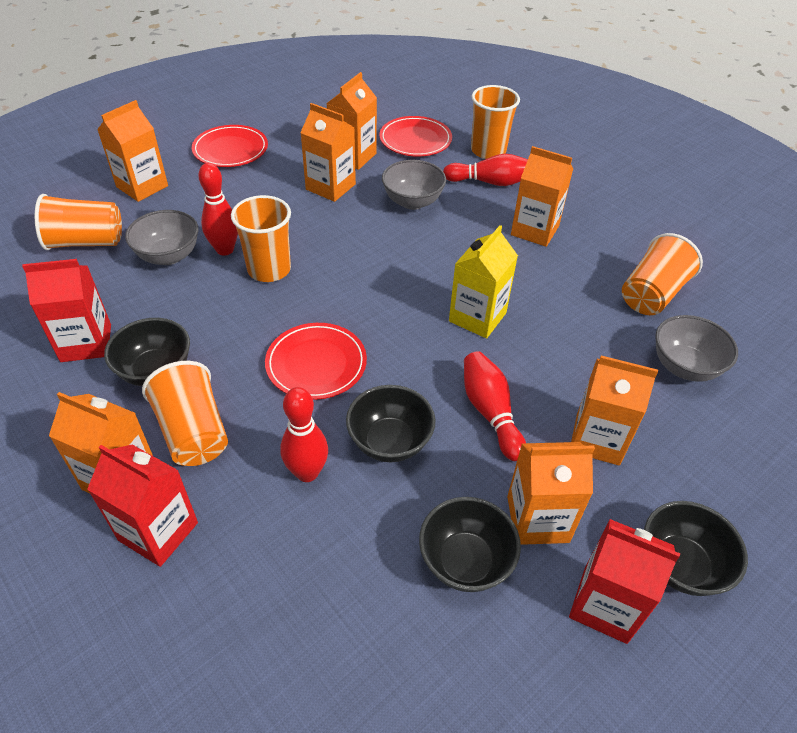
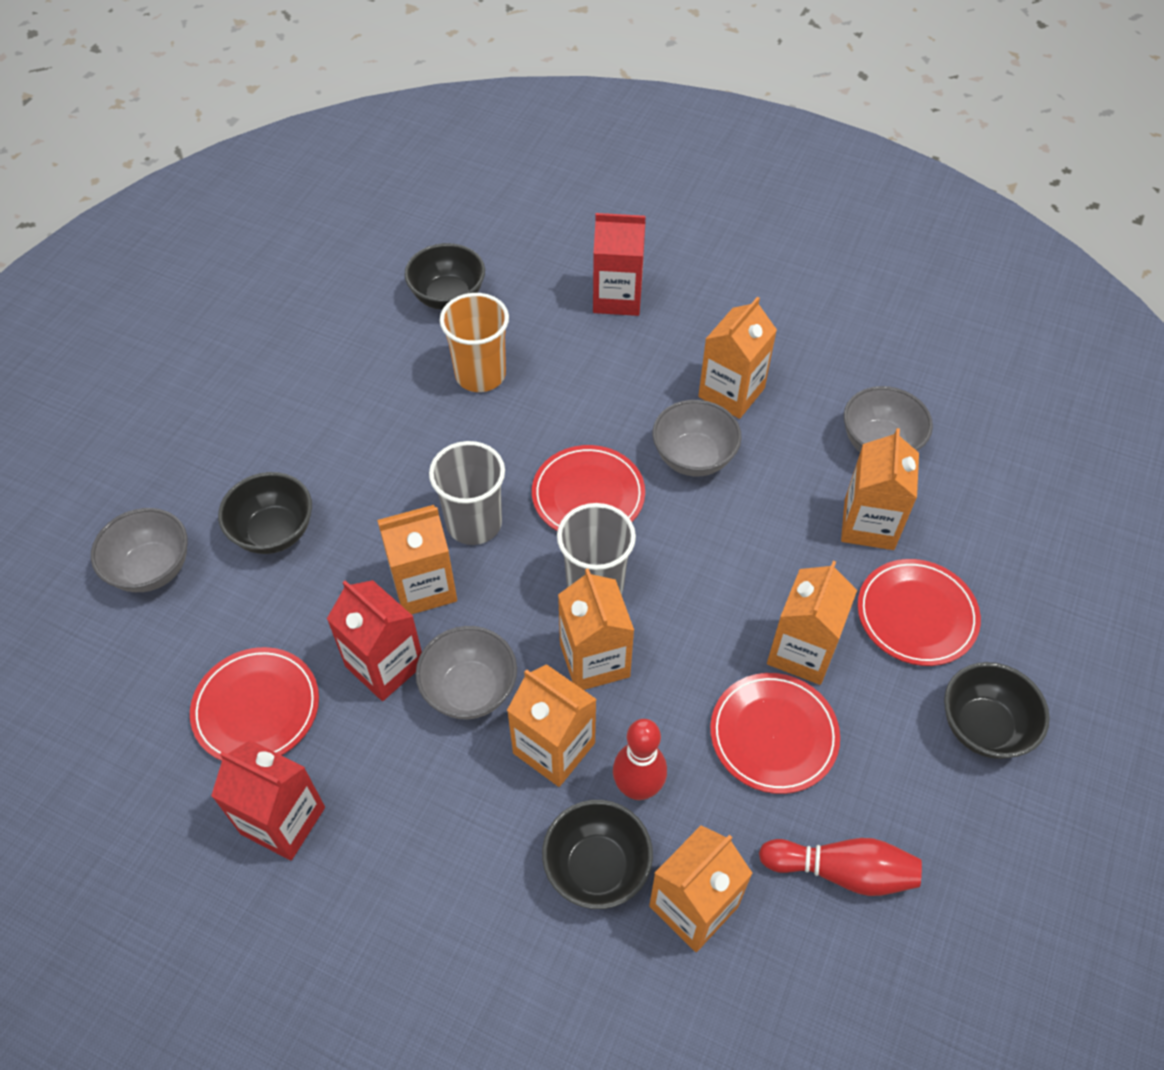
grey bowl: [125,210,198,265] [382,160,446,210] [655,315,738,382] = 3 -> [91,508,188,592] [416,626,517,719] [653,400,742,476] [844,386,933,452] = 4
grey cup: none = 0 -> [429,441,505,545] [557,503,636,595] = 2
orange cup: [35,194,122,250] [142,361,228,466] [231,195,291,282] [471,85,520,159] [622,233,703,315] = 5 -> [440,293,509,392] = 1
red bowling pin: [198,163,238,256] [280,387,328,482] [443,154,528,186] [464,351,526,461] = 4 -> [613,719,667,800] [759,838,922,896] = 2
red plate: [192,125,268,167] [265,323,367,400] [379,116,452,157] = 3 -> [190,647,319,761] [532,445,645,531] [710,673,840,794] [858,559,981,666] = 4
yellow carton: [449,225,518,339] = 1 -> none = 0

